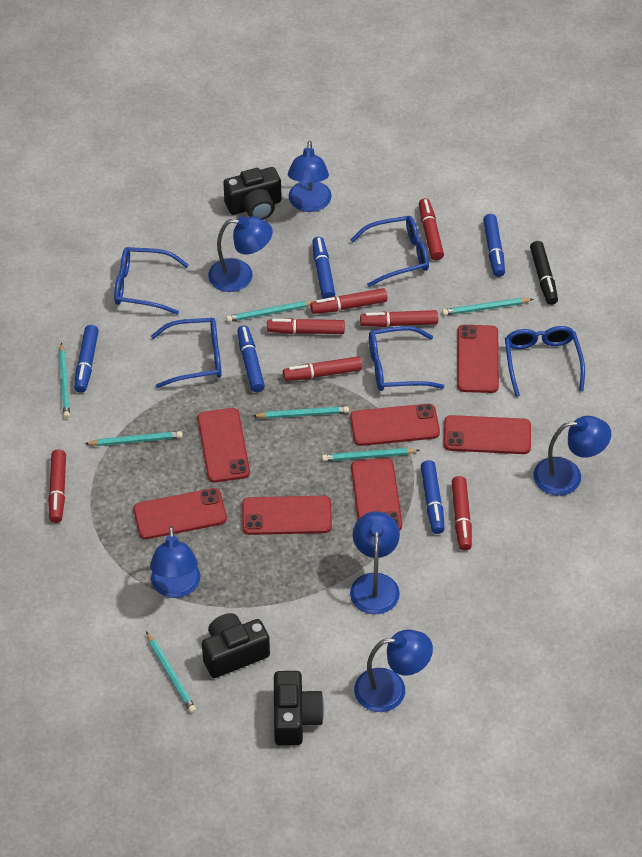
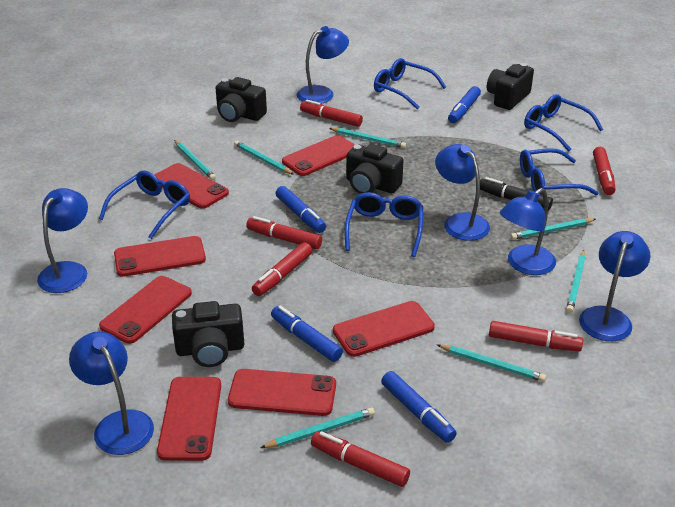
black camera: [202,613,270,678] [223,167,281,220] [274,671,324,746] = 3 -> [172,301,244,367] [216,77,267,122] [346,144,404,194] [487,63,534,110] = 4
blue marker: [74,325,99,393] [237,325,265,392] [312,237,335,299] [421,460,445,534] [483,214,505,277] = 5 -> [271,306,343,362] [276,186,326,233] [381,371,457,443] [448,86,481,123] = 4
red marker: [48,450,66,523] [267,318,345,334] [283,356,362,381] [310,288,387,314] [360,310,438,327] [419,198,444,260] [452,476,472,551] = 7 -> [246,216,322,249] [252,242,312,296] [300,100,363,127] [311,431,410,487] [489,321,583,352] [593,147,616,195] = 6

